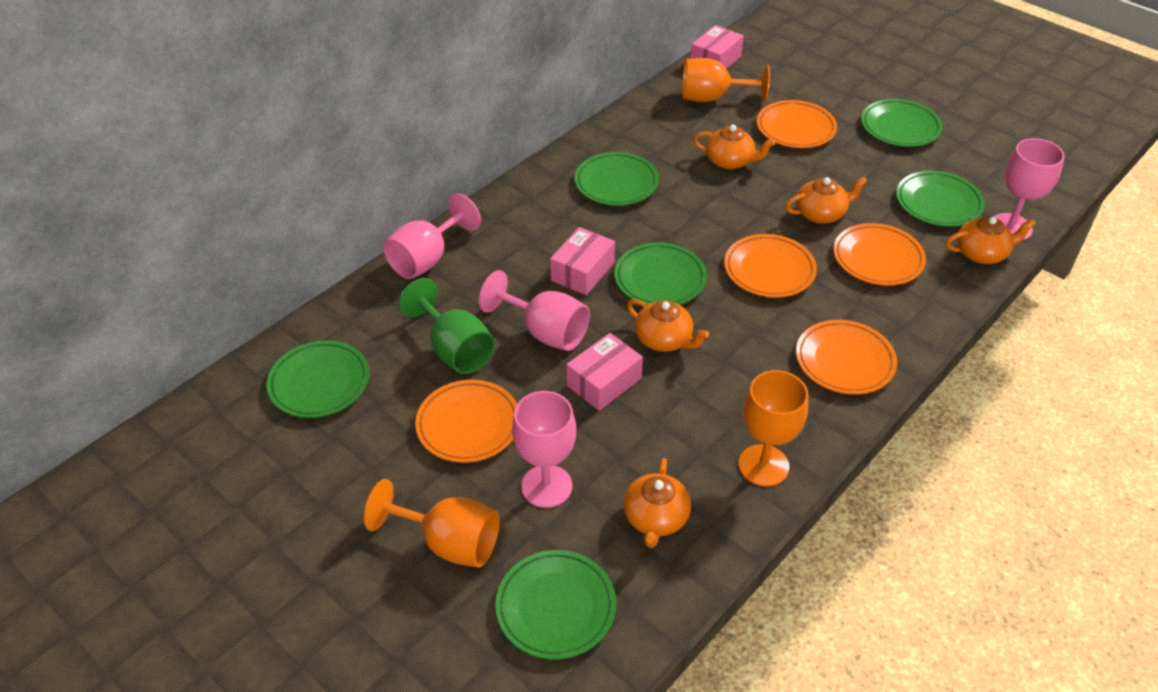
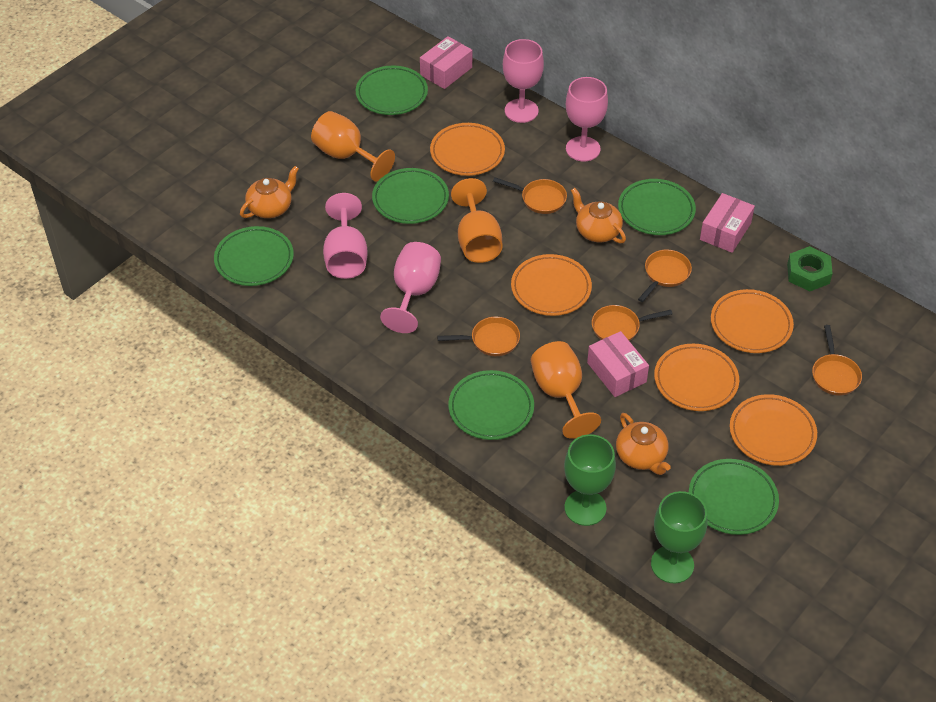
green goblet: [398,278,495,374] = 1 -> [564,434,616,526] [651,491,707,583] = 2
green nut: none = 0 -> [787,246,833,291] = 1
orange pan: none = 0 -> [437,317,520,356] [493,177,567,214] [592,305,672,341] [638,250,692,302] [812,325,862,396] = 5
orange teapot: [623,458,691,548] [627,299,709,352] [693,125,775,169] [785,176,868,224] [945,217,1036,264] = 5 -> [240,166,299,218] [571,188,626,244] [616,413,671,475] = 3

